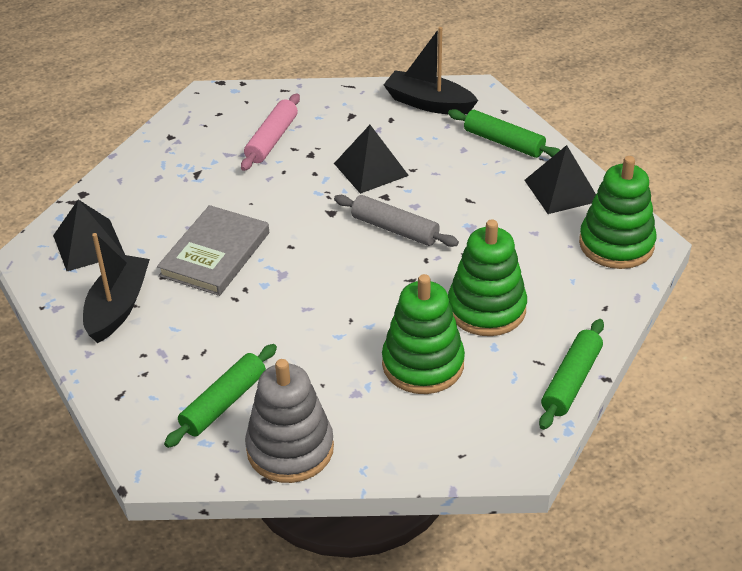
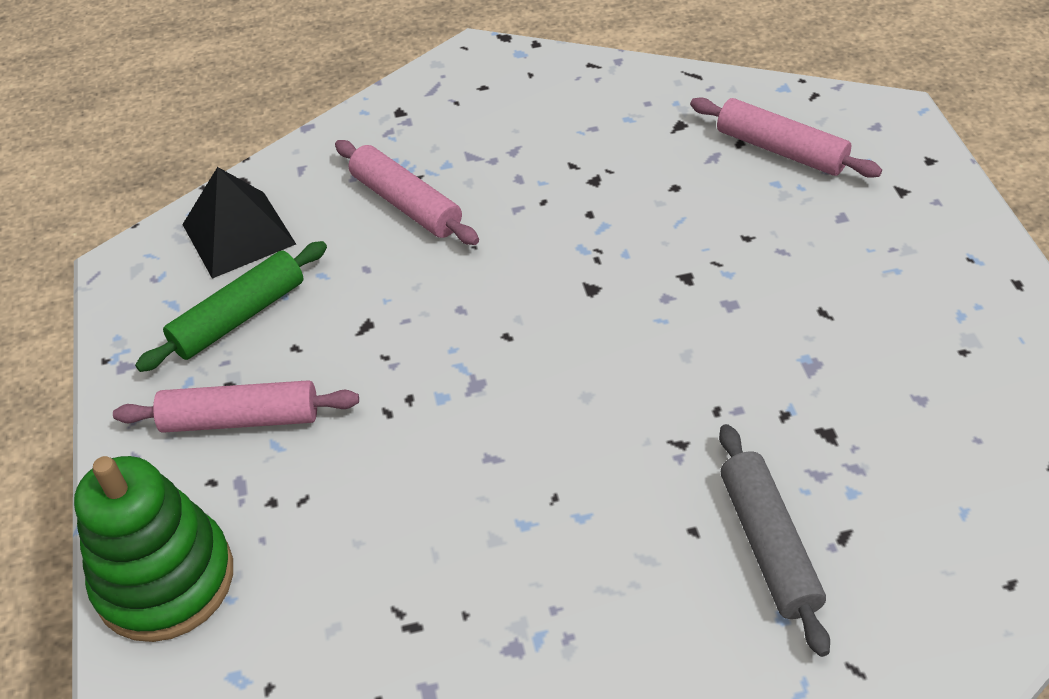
black boat: [83,233,150,343] [383,27,478,114] = 2 -> none = 0
black pyramid: [53,200,125,271] [334,125,409,194] [524,145,596,214] = 3 -> [182,167,296,278] = 1
green rolling pin: [164,344,277,448] [448,109,560,158] [539,319,604,430] = 3 -> [135,241,327,372] = 1
green stacking toy: [382,274,465,394] [448,219,527,336] [579,156,657,269] = 3 -> [74,456,233,642] = 1
grey book: [157,205,269,296] = 1 -> none = 0
grey stacking toy: [245,359,334,483] = 1 -> none = 0
pink rolling pin: [241,93,300,171] = 1 -> [113,380,359,433] [335,140,479,245] [690,97,882,178] = 3

